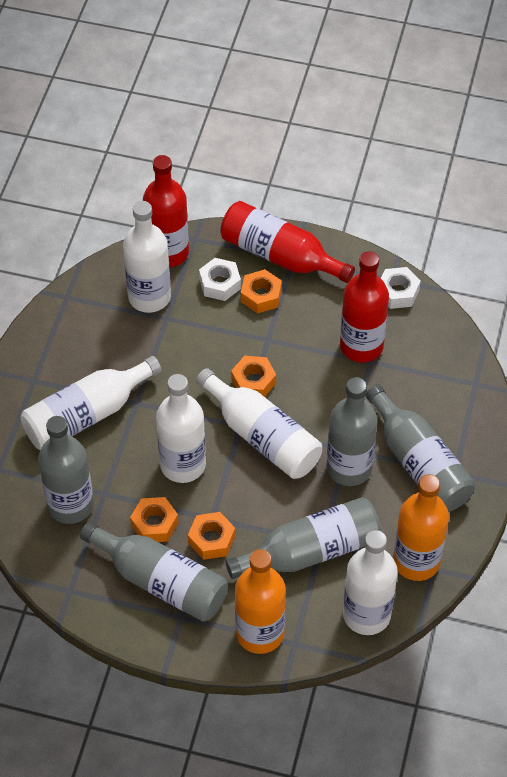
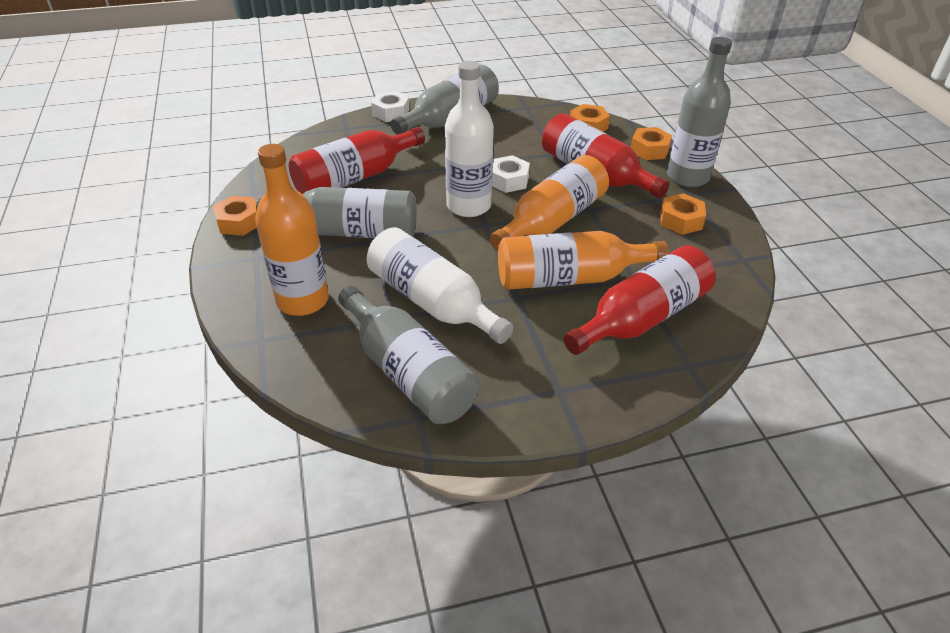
grey bottle: [38,416,94,524] [80,522,228,622] [225,497,381,579] [326,377,378,486] [365,384,475,512] = 5 -> [256,187,417,238] [338,286,479,424] [391,64,499,135] [667,37,732,187] = 4
orange bottle: [235,549,286,654] [393,474,449,581] = 2 -> [255,144,329,316] [490,155,609,251] [498,231,669,290] = 3
white bottle: [21,356,162,450] [123,201,171,313] [156,374,206,483] [196,368,322,479] [343,530,398,635] = 5 -> [367,227,514,344] [445,61,494,217] = 2

